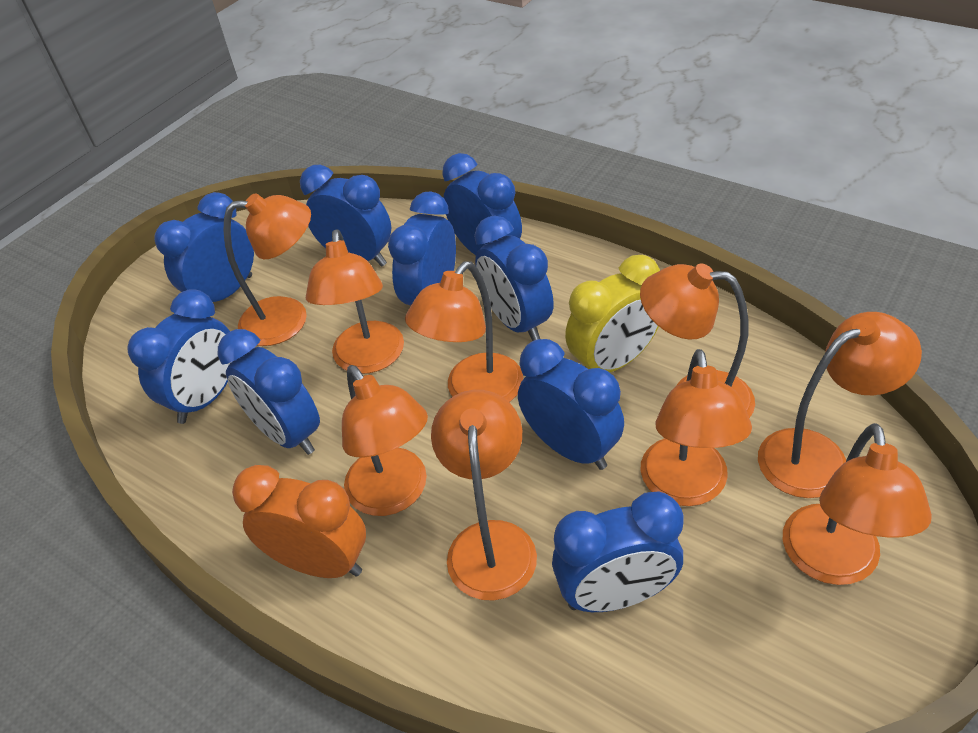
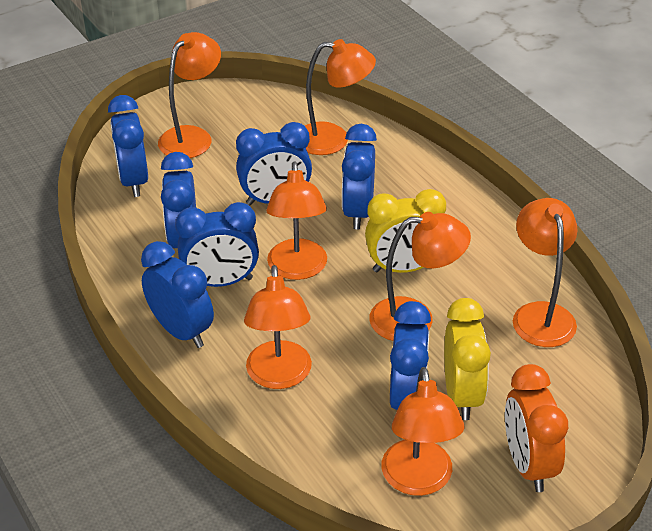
blue clock: [127,289,231,424] [154,192,254,302] [218,329,320,455] [300,165,391,267] [388,191,456,305] [442,153,522,255] [474,215,554,341] [518,339,624,470] [552,491,683,612] = 9 -> [108,95,148,197] [141,241,214,348] [161,152,196,248] [175,202,259,287] [236,122,312,205] [342,124,377,229] [390,301,431,410] = 7
orange lamp: [224,193,311,346] [306,229,404,374] [342,365,428,516] [405,261,523,402] [431,390,537,601] [640,263,755,418] [641,349,752,506] [758,312,922,498] [783,423,932,585] = 9 -> [158,32,221,158] [244,265,312,389] [266,161,327,280] [305,39,376,155] [369,212,471,341] [381,367,464,496] [513,198,578,347] = 7
yellow clock: [565,255,660,373] = 1 -> [365,189,446,273] [444,298,491,420] = 2

